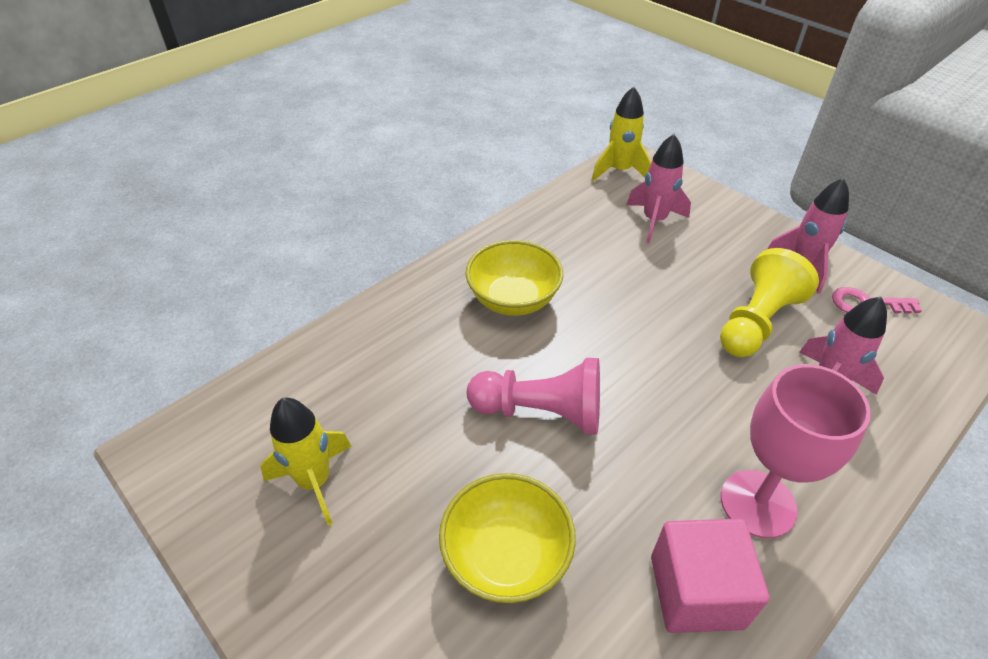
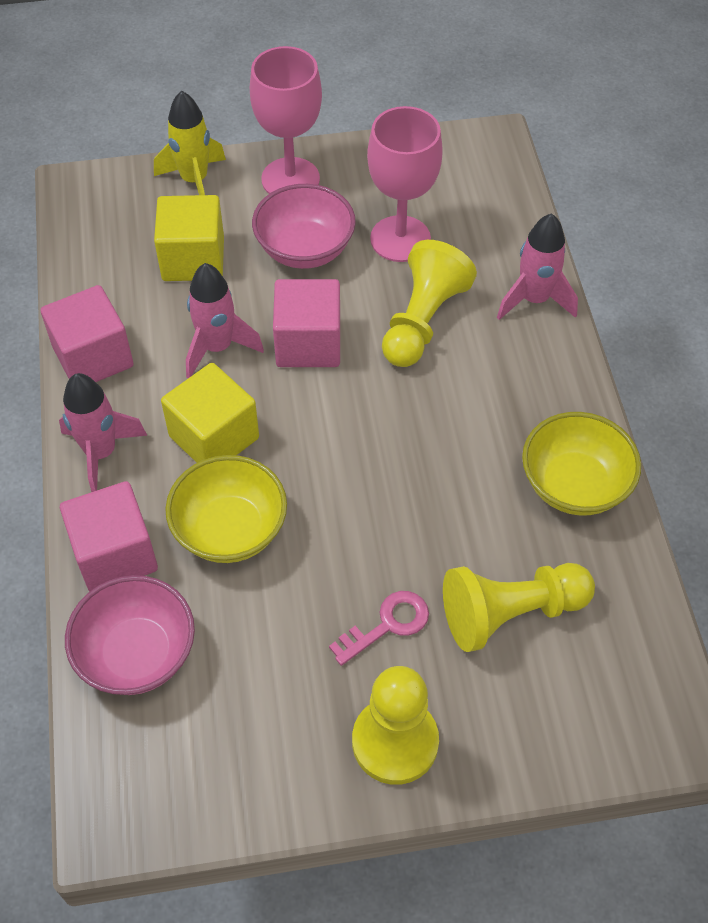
pink bowl: none = 0 -> [65,575,195,695] [252,184,356,269] = 2
pink cube: [651,519,770,633] = 1 -> [41,285,134,382] [60,481,158,592] [273,279,340,367] = 3
pink goblet: [721,364,871,538] = 1 -> [250,46,322,194] [367,106,443,262] = 2
pink pawn: [467,358,600,435] = 1 -> none = 0
yellow cube: none = 0 -> [154,195,224,281] [161,363,259,463] = 2
yellow pawn: [720,248,819,357] = 1 -> [352,666,439,785] [382,240,477,367] [443,563,595,652] = 3
yellow rocket: [260,398,351,526] [592,87,651,181] = 2 -> [154,91,226,195] = 1

